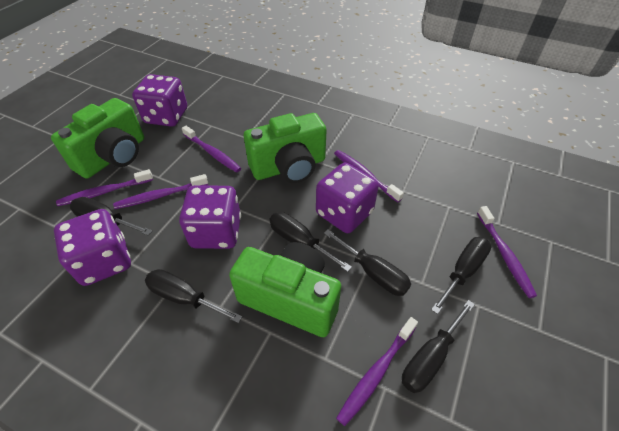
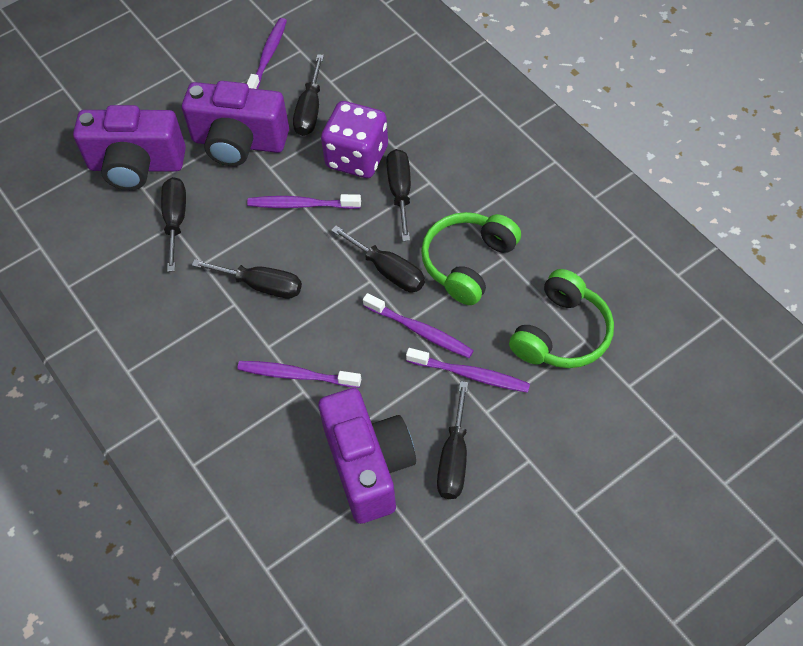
green camera: [51,98,144,179] [229,242,341,337] [244,113,327,183] = 3 -> none = 0
green headphones: none = 0 -> [421,212,521,305] [509,269,614,368] = 2
purple camera: none = 0 -> [73,105,186,190] [182,81,289,166] [318,388,416,524] = 3
purple dice: [54,209,131,286] [132,74,187,127] [179,185,241,249] [316,163,379,233] = 4 -> [321,101,388,178] = 1
purple toothbrush: [56,169,153,206] [113,174,208,209] [182,126,241,172] [334,150,404,202] [336,317,418,426] [477,206,537,298] = 6 -> [237,361,361,388] [247,18,287,89] [247,194,361,209] [363,293,474,358] [406,348,530,393] = 5

